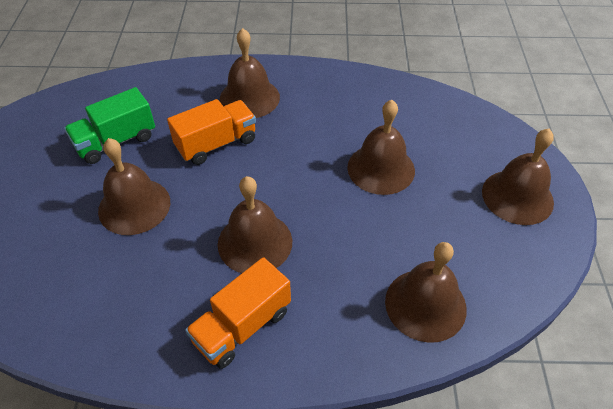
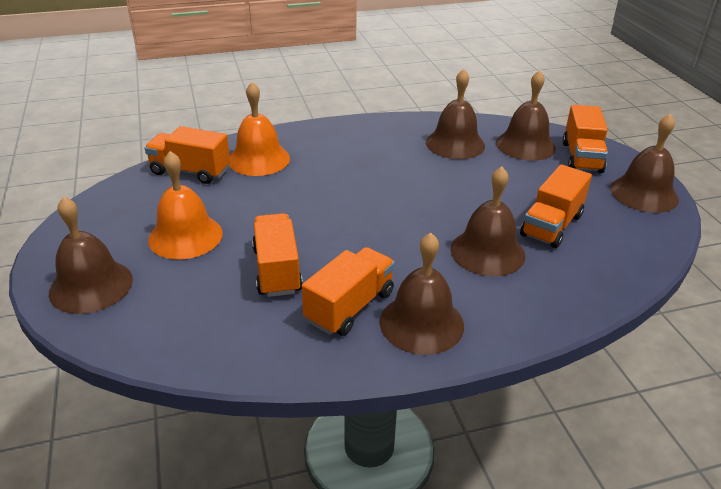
green truck: [64,87,155,164] = 1 -> none = 0
orange bell: none = 0 -> [148,151,223,259] [228,82,290,176] = 2
orange truck: [167,99,256,165] [185,257,291,369] = 2 -> [144,126,230,184] [252,213,303,297] [302,247,395,336] [520,164,592,248] [563,105,608,173] = 5

